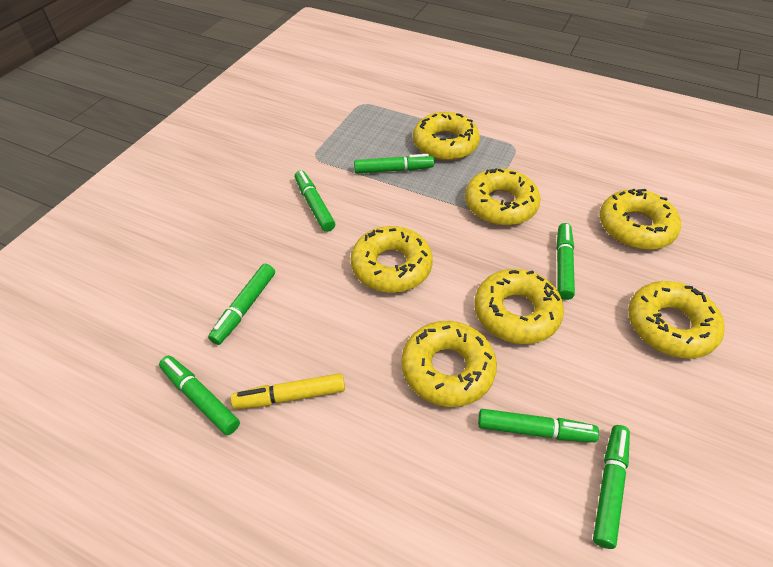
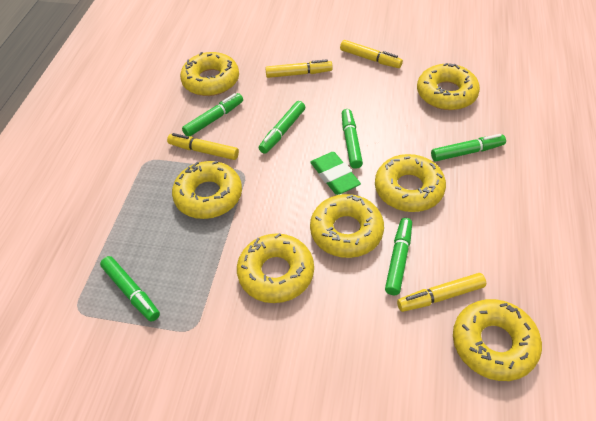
green eraser: none = 0 -> [310,152,361,195] = 1
green marker: [159,356,240,435] [208,264,275,345] [295,170,335,232] [354,154,434,174] [478,409,599,442] [556,223,575,300] [593,425,630,549] = 7 -> [100,256,160,322] [182,93,243,136] [259,101,305,154] [342,109,363,169] [385,218,412,295] [431,134,506,162] = 6
yellow marker: [231,373,345,409] = 1 -> [167,133,239,160] [265,59,333,78] [340,40,403,68] [397,273,486,312] = 4

